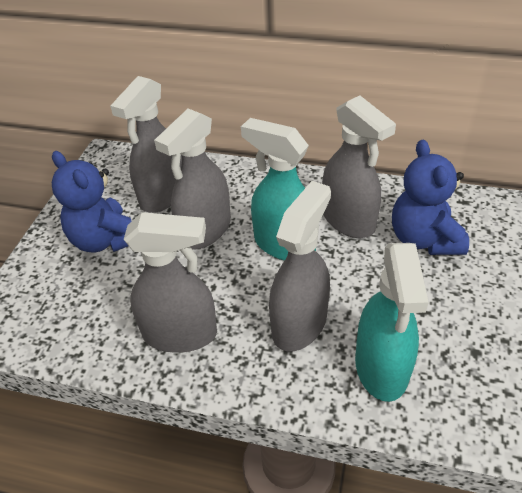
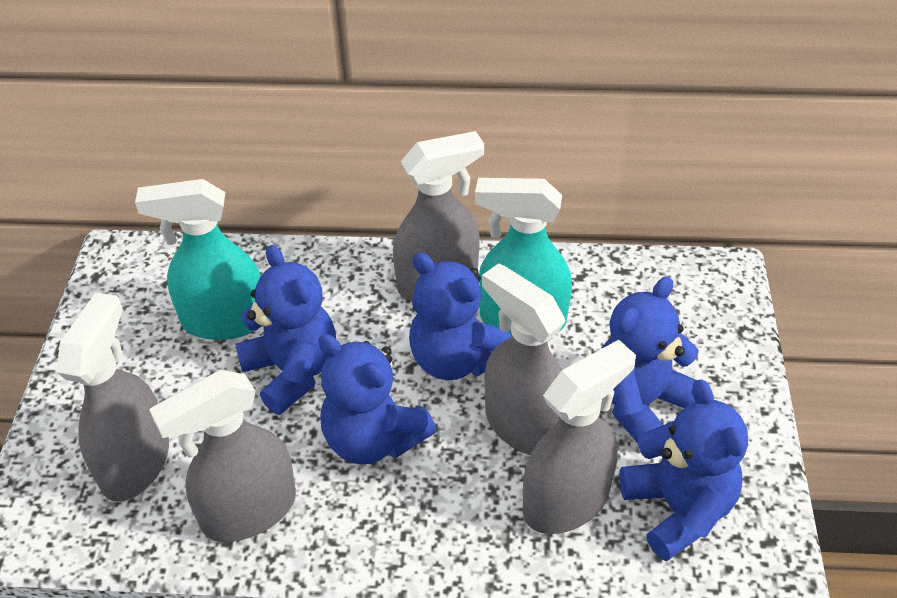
blue teddy bear: [52,151,131,252] [392,140,469,255] = 2 -> [235,245,336,415] [318,334,436,464] [409,252,511,380] [601,277,699,443] [619,379,748,561] = 5

